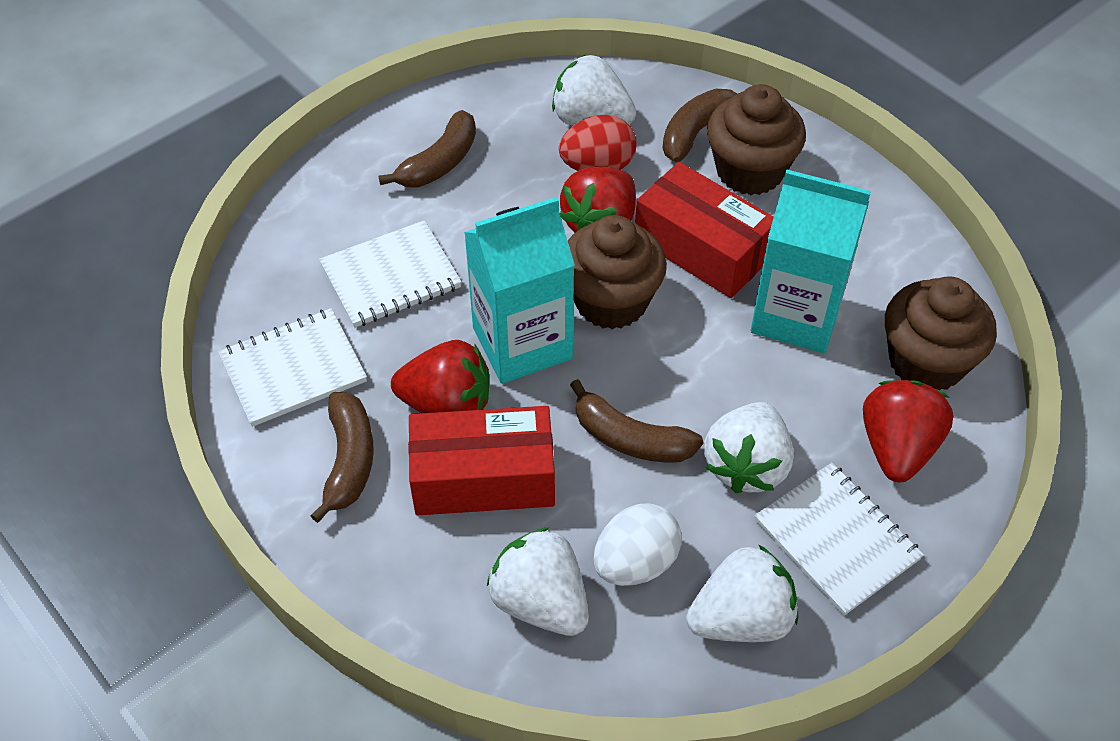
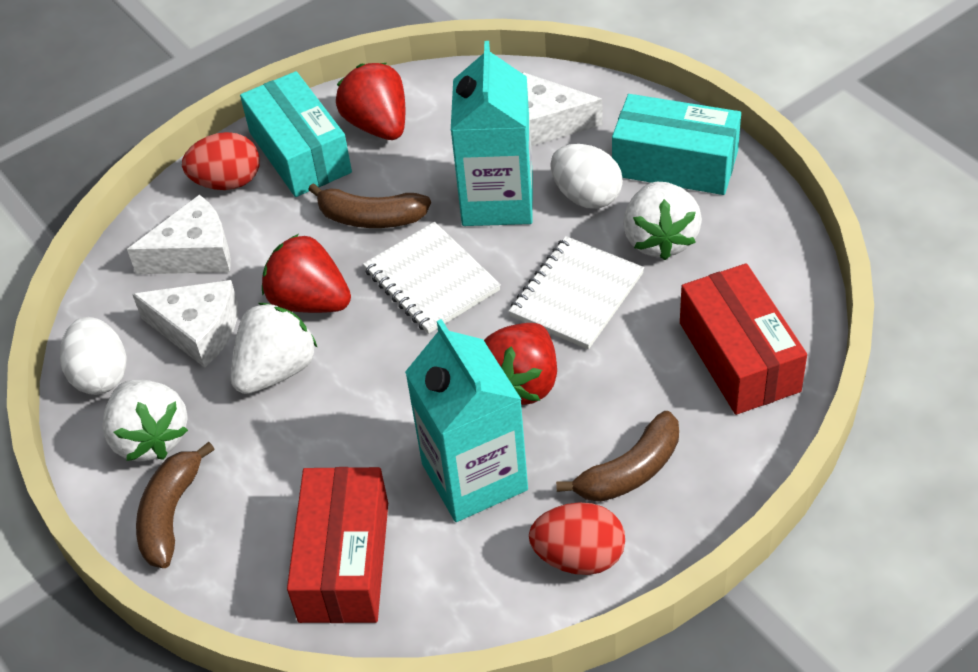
brown banana: [310,392,374,523] [378,110,476,187] [570,379,703,462] [662,89,737,163] = 4 -> [136,442,215,568] [308,183,431,228] [556,411,679,502] = 3
brown cupcake: [568,215,667,329] [707,84,806,195] [885,276,997,390] = 3 -> none = 0
red egg: [559,115,637,171] = 1 -> [182,132,260,190] [529,502,625,575] = 2
turquoise box: none = 0 -> [240,71,352,197] [612,94,741,195] = 2
white cheese: none = 0 -> [127,194,231,274] [132,280,239,368] [522,72,603,146] = 3
white egg: [594,503,682,586] = 1 -> [60,317,126,395] [550,144,623,209] = 2
white notebook: [218,308,367,427] [319,220,462,328] [754,462,924,616] = 3 -> [363,222,501,334] [509,236,644,349] = 2
white strawberry: [487,528,589,636] [552,54,636,126] [686,545,798,642] [704,402,793,493] = 4 -> [102,380,188,462] [231,303,318,394] [623,182,702,260] = 3

